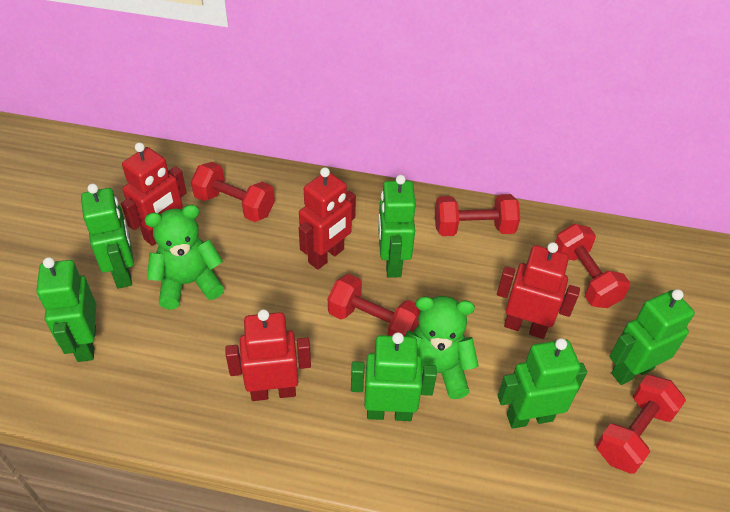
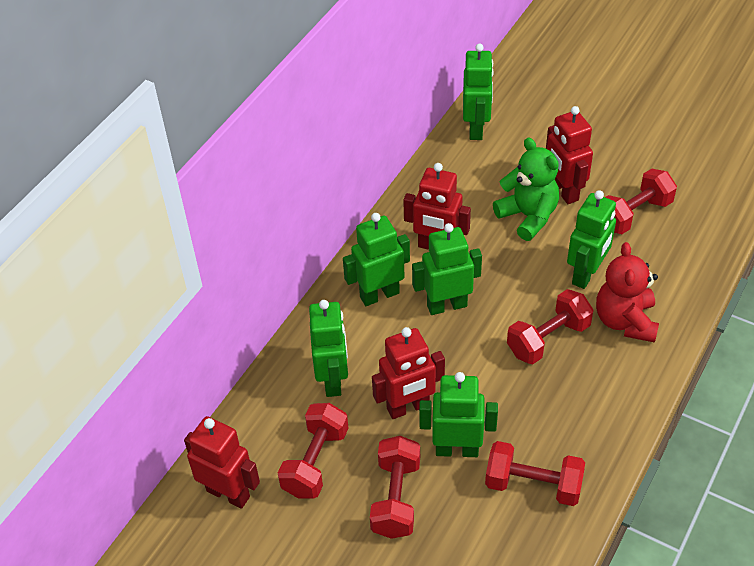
green teddy bear: [145,205,224,309] [405,296,479,399] = 2 -> [493,138,559,241] = 1
red teddy bear: none = 0 -> [596,242,659,343] = 1

